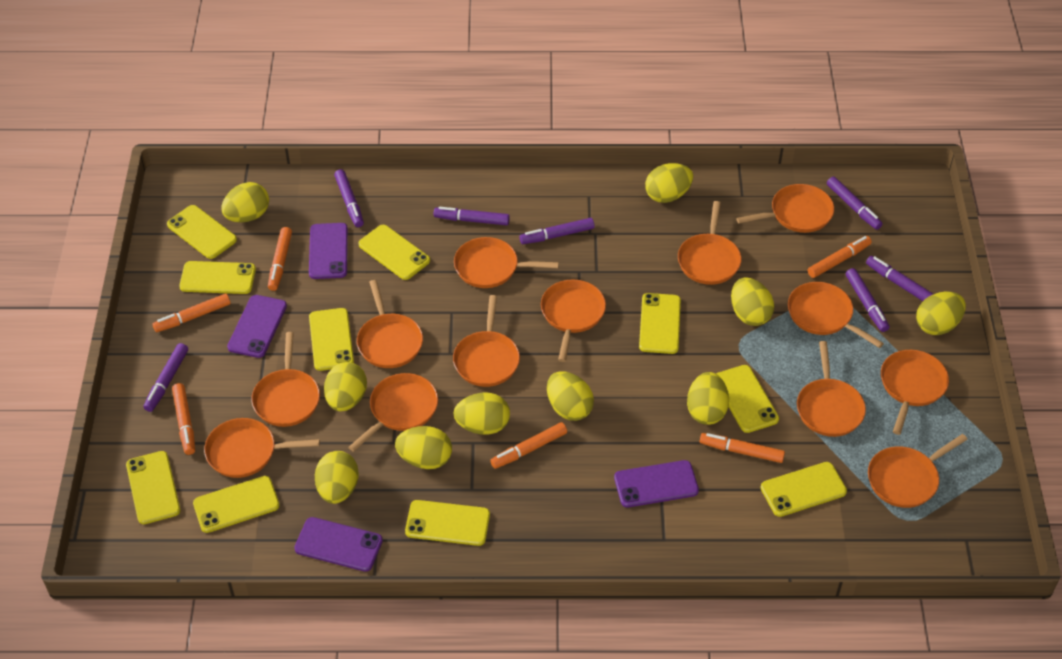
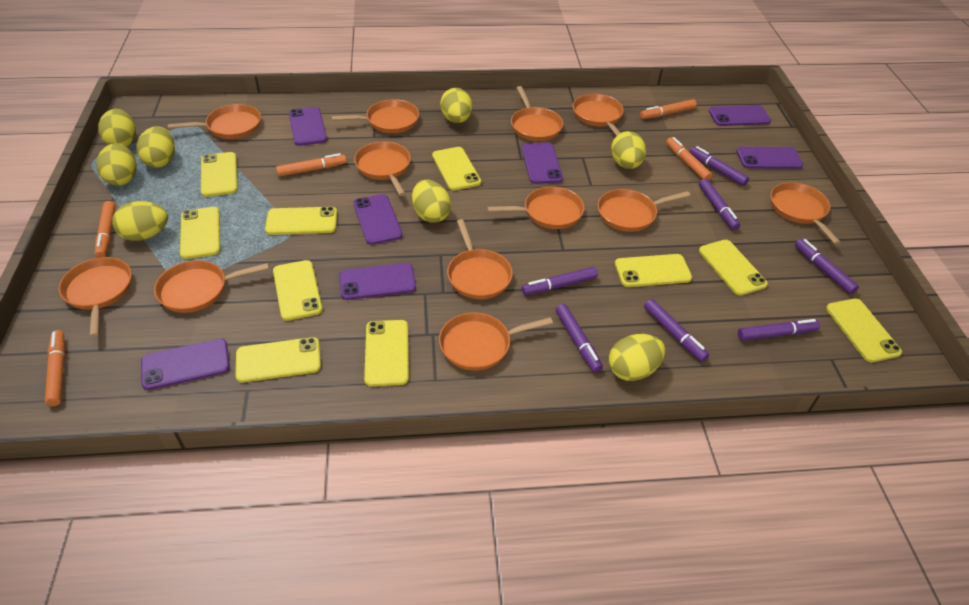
orange marker: [152,294,231,332] [172,383,195,455] [268,227,292,291] [490,422,567,469] [700,433,785,463] [808,236,872,278] = 6 -> [45,330,65,406] [95,201,115,258] [276,153,347,177] [640,99,697,119] [666,137,712,180] = 5
orange pan: [204,418,320,478] [251,332,320,427] [348,373,438,452] [357,280,423,368] [453,295,520,387] [454,237,559,288] [541,279,606,362] [678,201,741,285] [736,184,834,233] [788,282,884,348] [797,341,866,437] [868,434,968,508] [881,350,949,435] = 13 -> [59,257,132,337] [154,260,269,313] [168,104,261,139] [332,99,419,133] [354,141,411,196] [439,313,553,371] [447,219,513,299] [487,186,584,229] [511,86,563,141] [573,94,624,136] [598,189,690,232] [770,182,841,244] = 12
purple phone: [227,295,287,358] [294,517,383,572] [309,223,348,279] [614,460,699,507] = 4 -> [141,339,230,390] [289,107,327,146] [339,263,416,300] [353,194,402,245] [521,143,563,184] [709,105,771,126] [736,147,803,169] = 7
yellow egg: [221,182,269,223] [315,451,359,504] [324,362,367,411] [395,426,452,469] [453,393,510,435] [547,371,594,421] [645,163,693,203] [687,372,729,425] [731,277,774,326] [916,292,966,335] = 10 -> [96,143,137,186] [98,109,136,147] [112,201,168,241] [136,126,175,168] [412,180,451,223] [440,88,472,123] [608,334,665,381] [611,131,646,169] = 8

